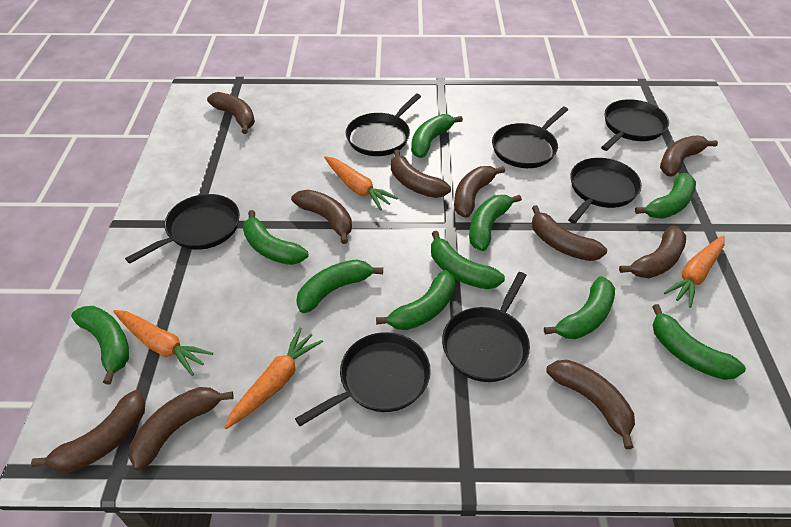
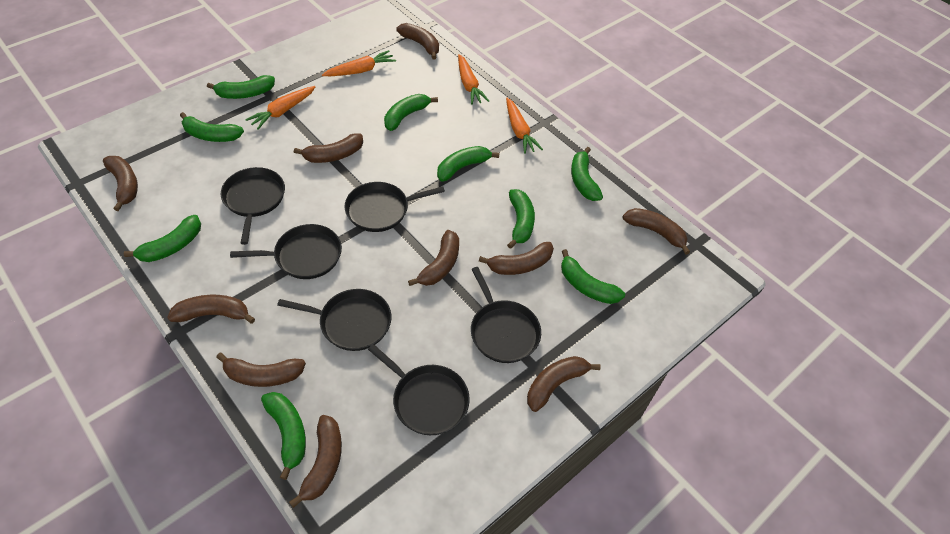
black pan: [125,194,240,264] [295,332,431,426] [346,94,421,156] [442,272,530,382] [492,106,568,168] [568,158,642,224] [601,99,669,151] = 7 -> [221,167,285,245] [230,224,342,279] [277,289,391,351] [344,182,445,232] [368,344,470,435] [471,267,541,363] = 6
green banana: [71,306,129,384] [243,210,308,265] [296,259,383,313] [376,270,455,330] [411,114,463,158] [431,231,505,289] [469,195,522,251] [544,276,615,339] [635,173,696,219] [652,304,746,380] = 10 -> [124,215,201,262] [180,112,244,142] [207,75,275,99] [261,392,306,480] [384,94,438,131] [437,146,499,182] [507,189,535,249] [561,249,625,304] [571,147,603,201] = 9

